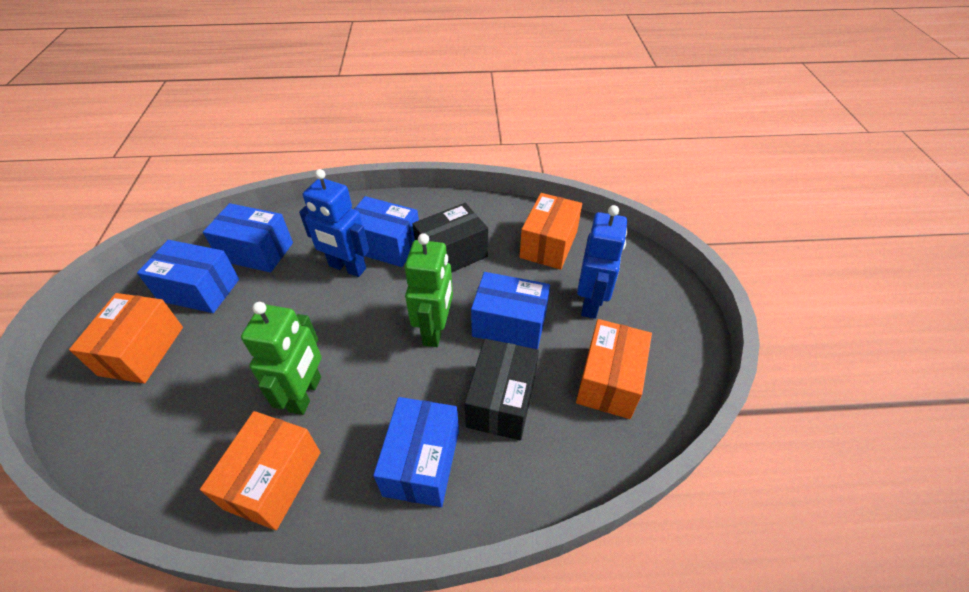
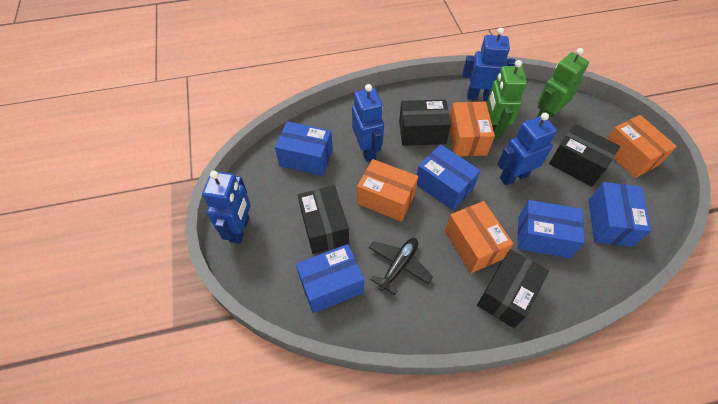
black box: [412,203,488,273] [464,339,539,440] = 2 -> [298,185,349,254] [399,99,451,146] [477,249,549,328] [549,124,620,187] = 4
black plane: none = 0 -> [369,238,433,295] = 1
blue robot: [299,169,369,277] [577,205,627,319] = 2 -> [202,171,251,244] [352,84,384,162] [462,28,516,101] [497,113,557,185] = 4

